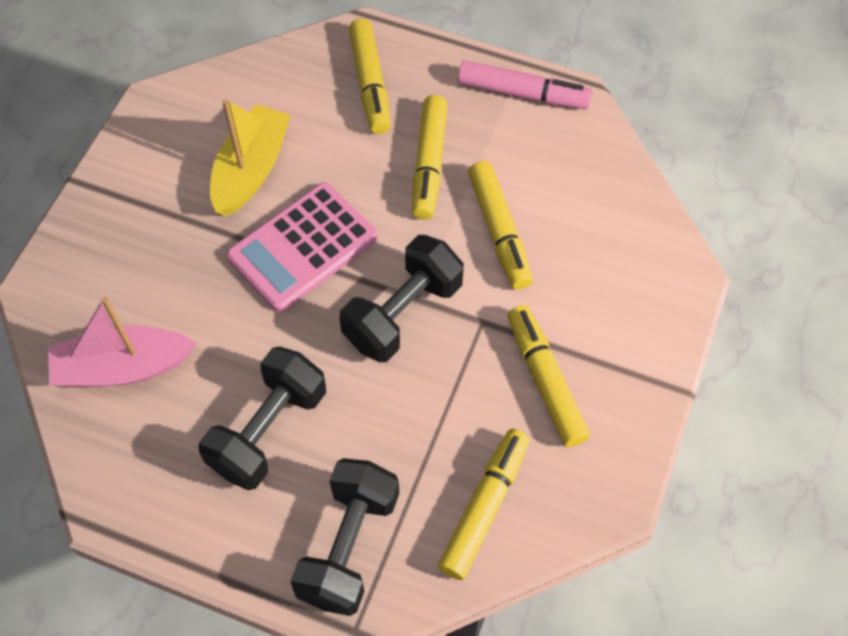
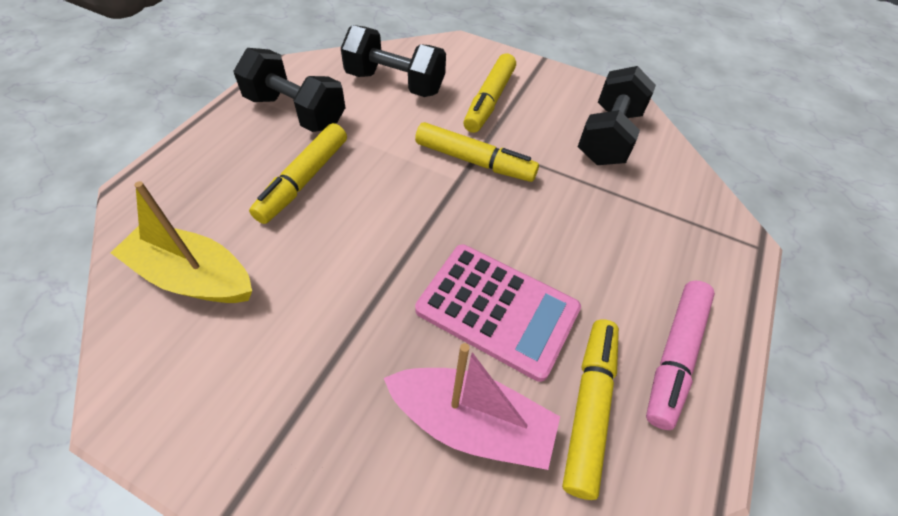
yellow marker: [349,19,391,134] [412,95,448,220] [438,429,529,580] [468,161,533,290] [508,305,590,447] = 5 -> [249,123,347,224] [415,122,539,182] [463,53,516,133] [562,319,619,500] = 4

